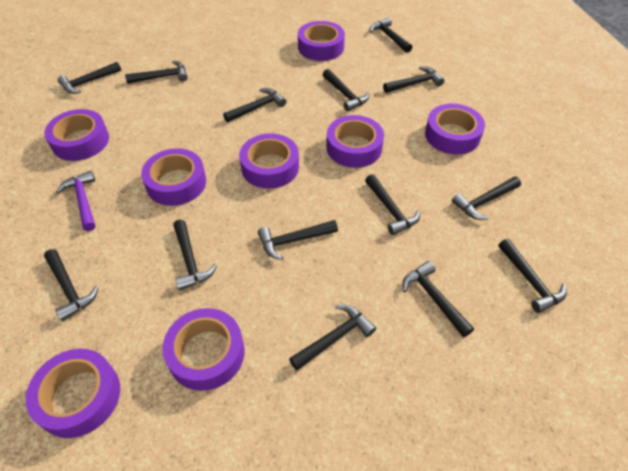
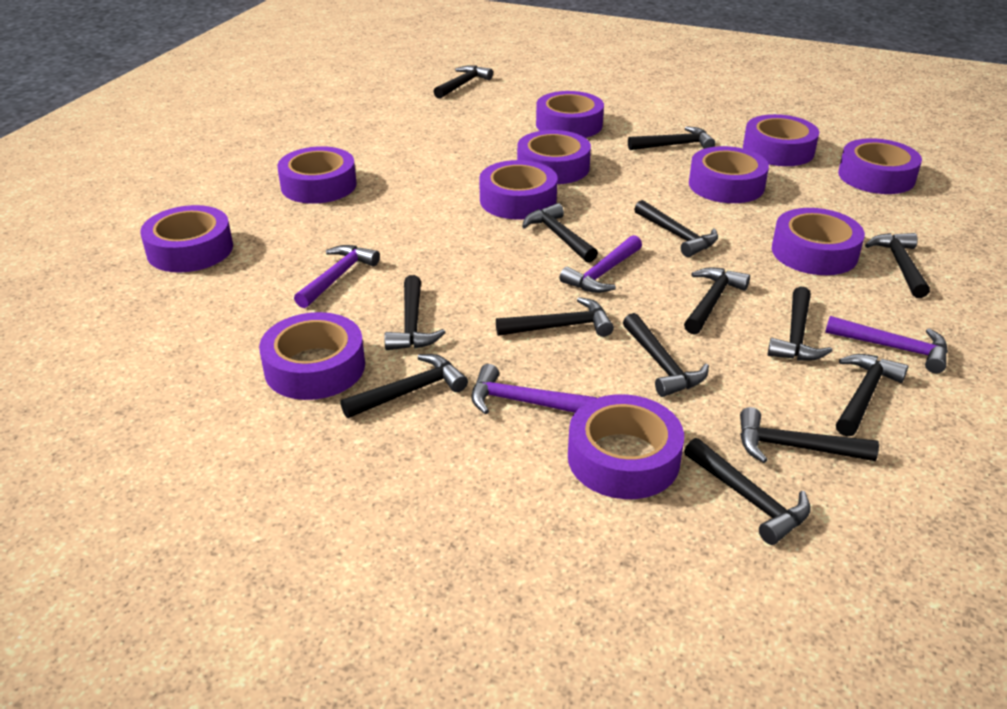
purple hammer: [56,171,95,231] = 1 -> [294,245,380,308] [471,364,597,414] [560,235,642,293] [825,316,948,373] = 4
purple tape: [26,349,120,438] [44,109,109,161] [141,148,206,206] [162,308,245,391] [239,133,299,189] [298,21,345,61] [326,115,384,168] [425,104,485,155] = 8 -> [140,205,233,273] [259,312,365,400] [277,146,357,204] [479,160,558,220] [517,130,591,184] [536,91,604,138] [568,394,684,499] [689,146,769,203] [743,114,819,166] [772,208,865,275] [838,138,922,194] = 11

